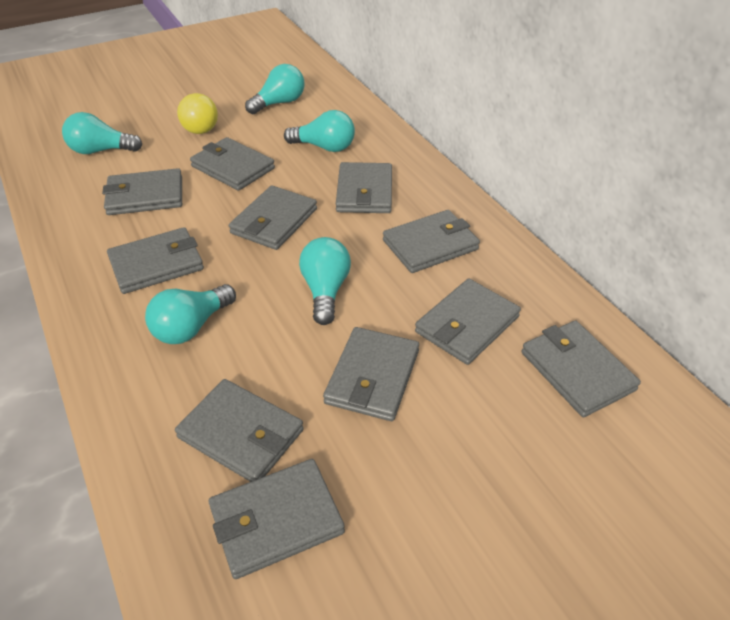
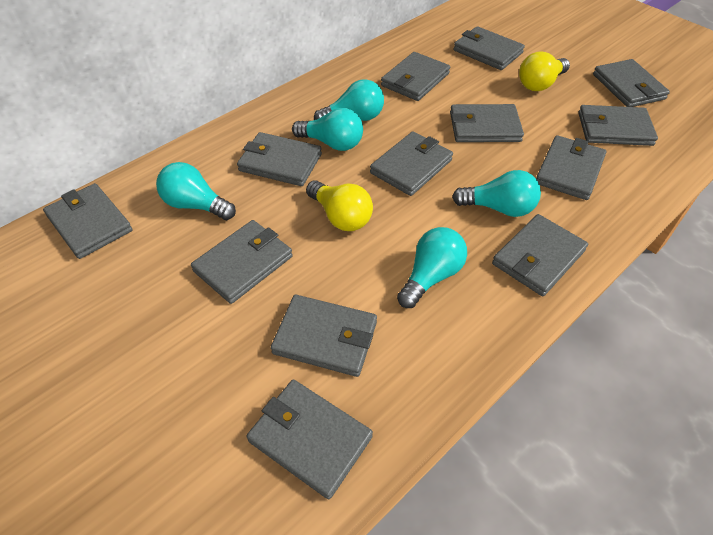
grey wallet: [102,168,182,215] [107,227,204,294] [175,379,304,482] [190,137,275,191] [209,459,345,579] [229,185,317,250] [323,327,419,421] [336,162,392,213] [383,210,480,273] [415,279,521,365] [521,321,641,417] = 11 -> [43,183,133,259] [191,220,293,304] [237,132,322,186] [246,379,373,499] [271,295,377,377] [370,131,453,196] [381,52,450,101] [450,104,524,142] [453,26,525,70] [492,214,588,296] [536,135,606,200] [578,105,658,146] [593,59,670,107] = 13
yellow light bulb: [177,93,218,134] = 1 -> [306,180,373,231] [519,51,570,91] = 2

